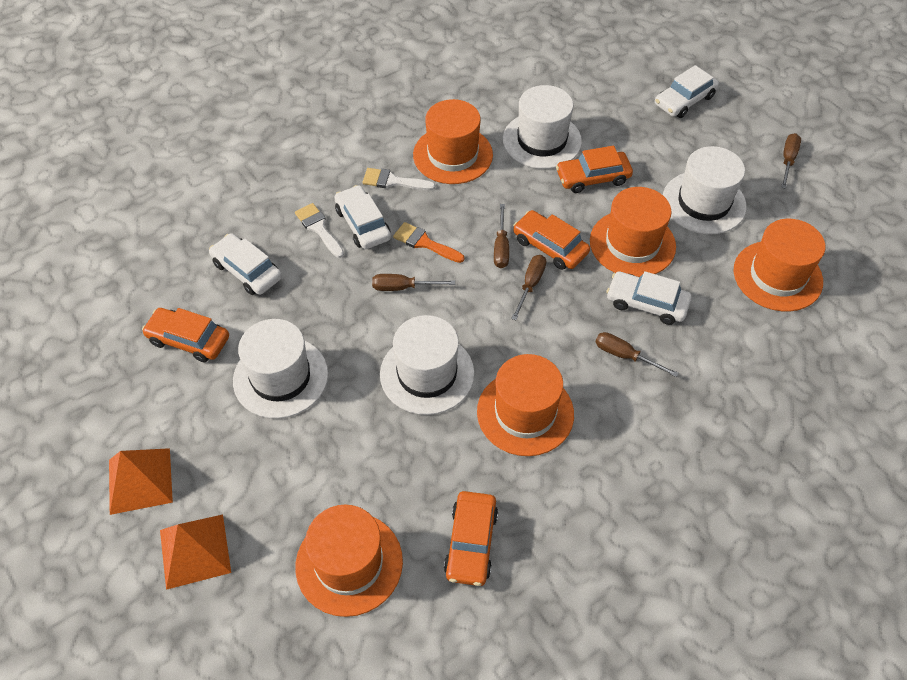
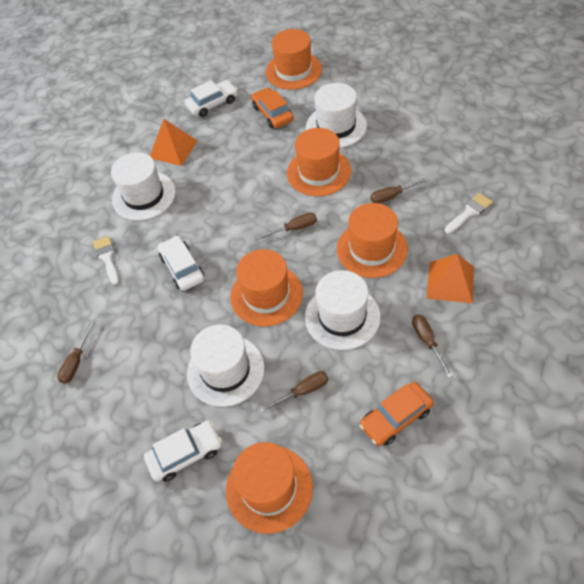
orange brush: [393,222,464,263] = 1 -> none = 0
orange car: [142,308,229,362] [444,491,498,586] [513,210,590,270] [556,146,633,193] = 4 -> [251,88,294,128] [359,382,434,446] = 2
white car: [209,233,282,295] [334,185,391,249] [606,271,692,325] [655,65,719,118] = 4 -> [144,420,222,482] [158,236,205,291] [185,80,238,117] = 3

